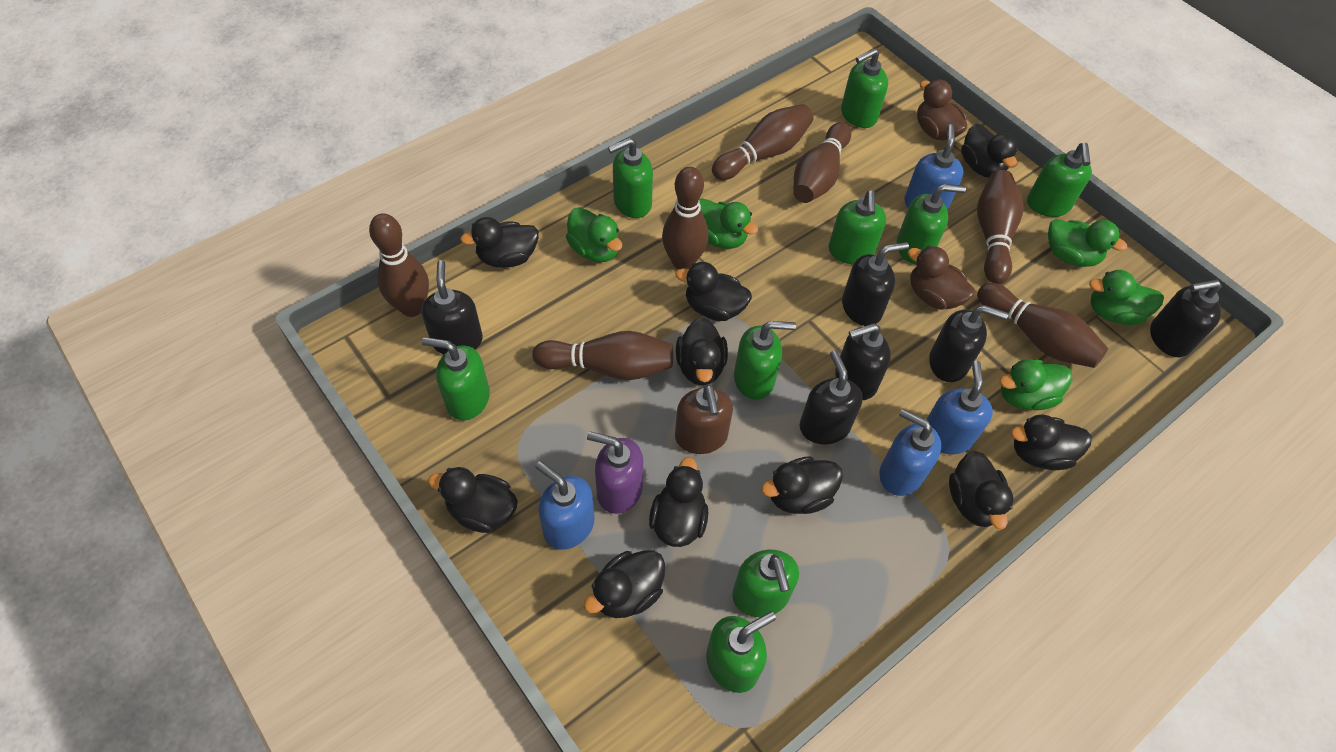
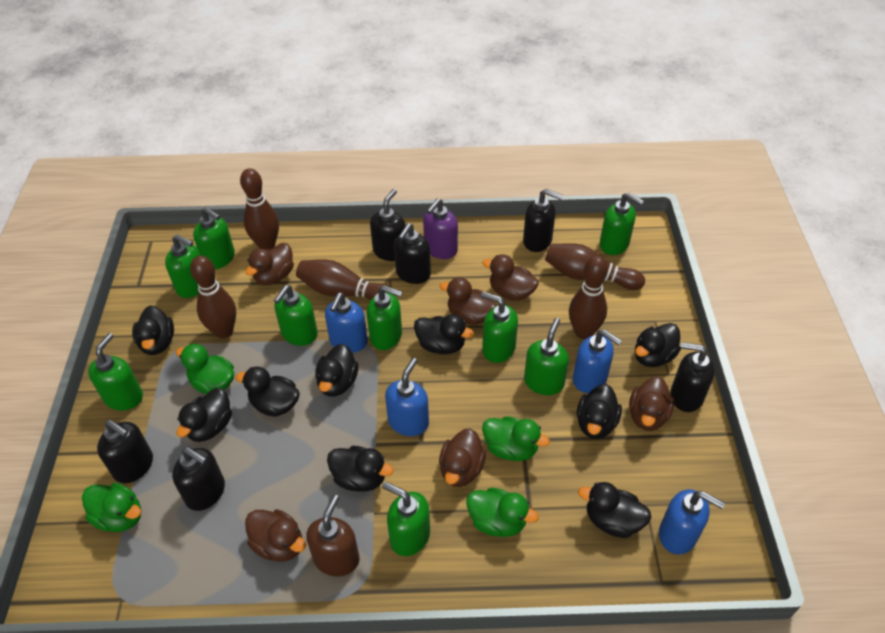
black duck: [428,467,518,533] [460,217,539,268] [583,550,665,618] [649,457,708,547] [675,262,752,321] [676,317,728,385] [761,456,843,514] [949,451,1014,530] [961,124,1018,178] [1011,415,1092,470] = 10 -> [132,305,174,355] [177,388,232,442] [236,366,300,416] [315,344,359,396] [327,446,393,492] [414,314,474,354] [577,384,622,439] [578,482,652,538] [635,323,681,367] = 9
brown bowling pin: [369,213,429,317] [532,331,673,380] [662,167,709,270] [712,104,814,180] [793,122,851,203] [977,170,1024,284] [977,283,1108,368] = 7 -> [190,256,236,338] [240,168,279,250] [296,259,396,300] [545,243,645,290] [569,256,608,339] = 5
brown duck: [908,246,975,310] [917,80,967,140] = 2 -> [245,243,294,285] [245,509,306,562] [439,428,486,487] [440,277,497,325] [482,254,539,301] [629,376,674,431] = 6
green duck: [566,207,622,262] [699,198,758,249] [999,359,1072,410] [1048,219,1127,267] [1089,270,1164,325] = 5 -> [82,483,141,532] [176,344,234,394] [466,488,539,537] [482,416,550,461] = 4

